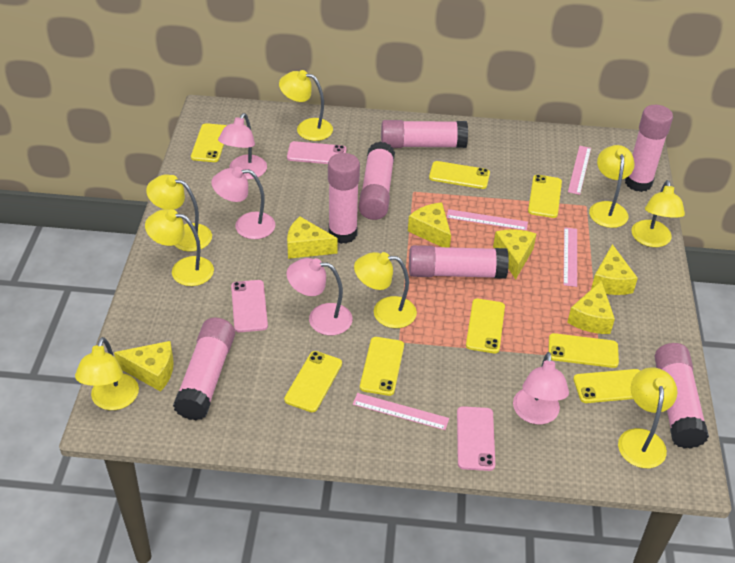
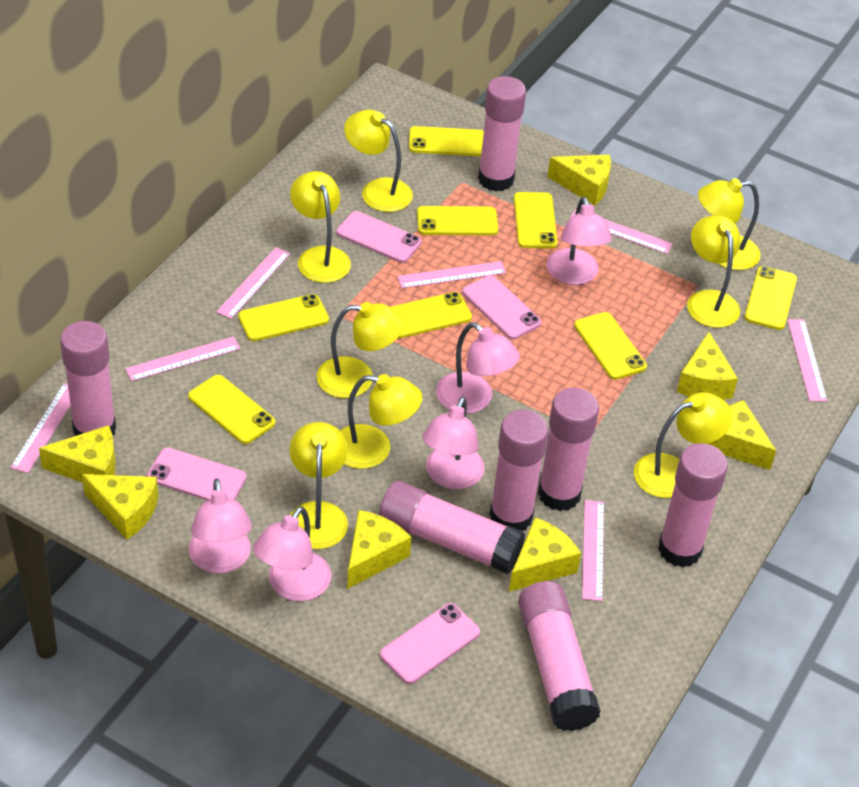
pink lamp: [211,167,275,239] [218,113,267,179] [286,258,352,335] [513,352,569,424] = 4 -> [189,478,252,573] [253,506,331,601] [422,397,485,489] [436,322,520,414] [546,196,612,285] = 5
pink phone: [231,280,268,332] [287,141,346,164] [457,406,495,471] = 3 -> [147,447,247,501] [336,211,422,263] [380,603,480,684] [462,275,542,339] = 4
pink ruler: [353,393,449,430] [446,209,528,231] [563,227,577,287] [568,146,591,195] = 4 -> [10,383,71,473] [125,336,241,381] [216,247,290,319] [397,261,506,288] [570,209,673,254] [582,500,604,601] [787,319,827,401] = 7
yellow cheese: [114,341,174,392] [287,216,338,259] [408,202,451,247] [493,229,536,279] [567,280,615,334] [591,244,638,295] = 6 -> [39,425,116,483] [82,474,158,539] [347,510,411,589] [509,517,581,592] [547,155,611,206] [677,332,738,400] [707,400,776,470] = 7

